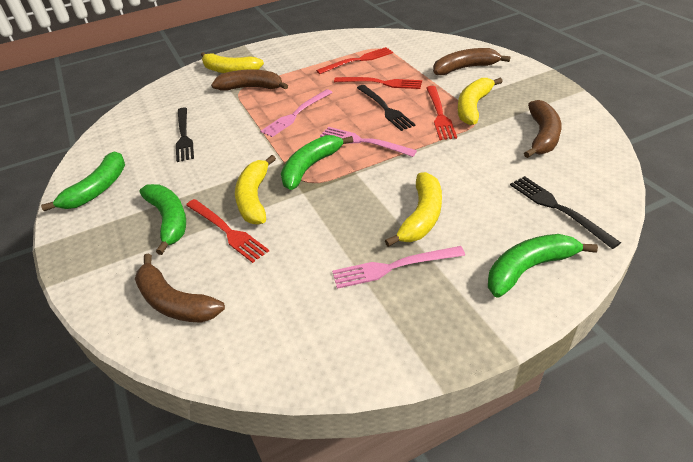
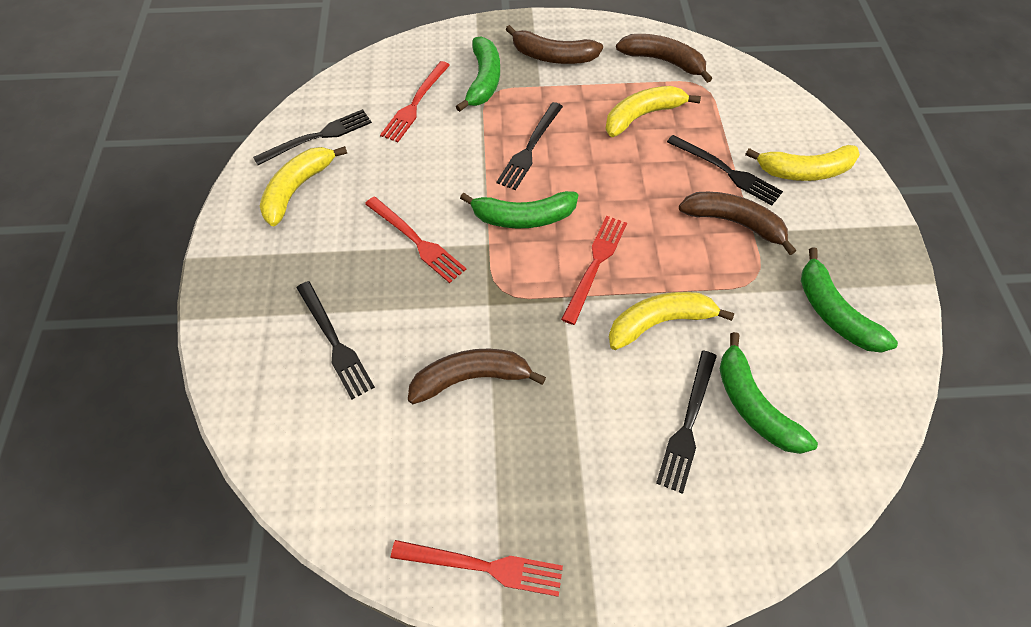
black fork: [176,107,194,162] [357,85,415,131] [510,176,621,249] = 3 -> [253,109,372,165] [296,281,375,399] [496,102,563,190] [656,350,717,494] [667,135,783,206] = 5
pink fork: [260,89,333,137] [320,127,417,157] [332,246,465,289] = 3 -> none = 0

